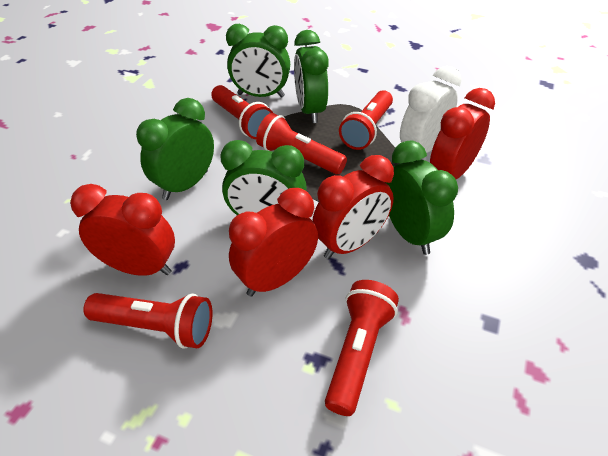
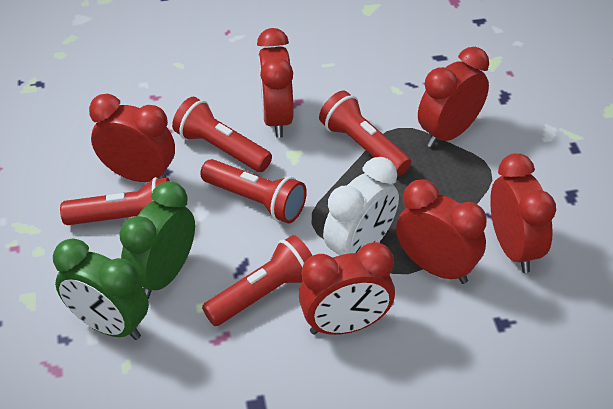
green clock: [136,98,214,200] [220,140,307,216] [226,24,290,97] [294,30,329,123] [385,141,458,255] = 5 -> [53,238,149,340] [119,181,195,299] = 2
red clock: [70,184,175,276] [229,188,318,297] [312,155,394,259] [430,88,495,179] = 4 -> [89,94,175,182] [257,28,293,138] [299,242,395,335] [396,179,487,284] [418,47,489,148] [490,153,556,273] = 6

